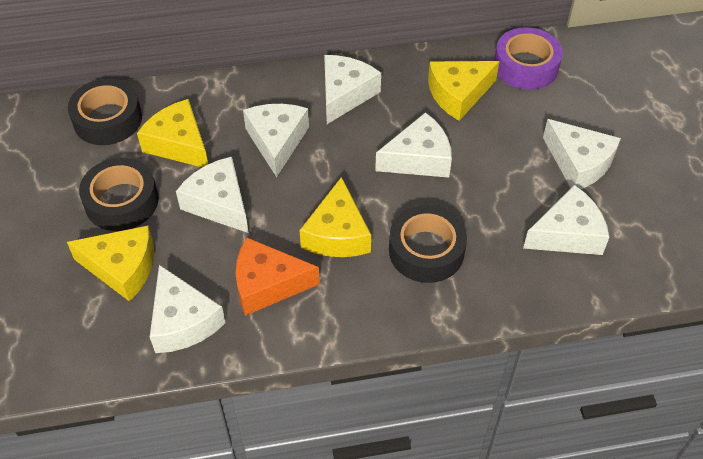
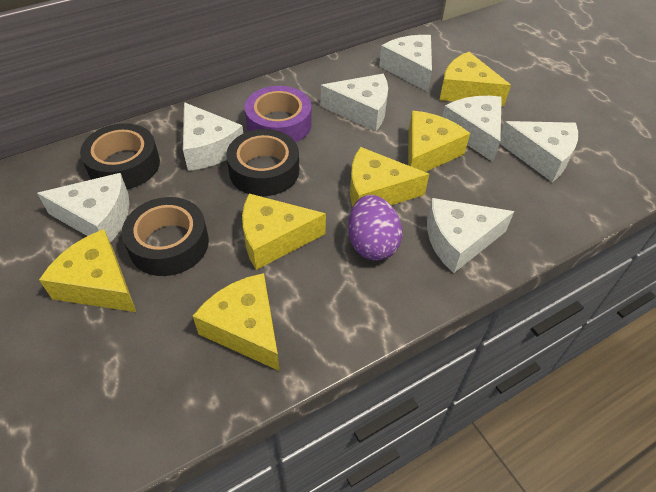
orange cheese: [236,238,320,316] = 1 -> none = 0
purple egg: none = 0 -> [348,195,403,261] = 1
yellow cheese: [67,226,154,302] [137,99,208,167] [299,177,371,257] [428,61,500,121] = 4 -> [39,229,136,312] [193,273,280,371] [242,194,326,270] [350,147,429,207] [408,111,470,172] [440,52,511,106] = 6

